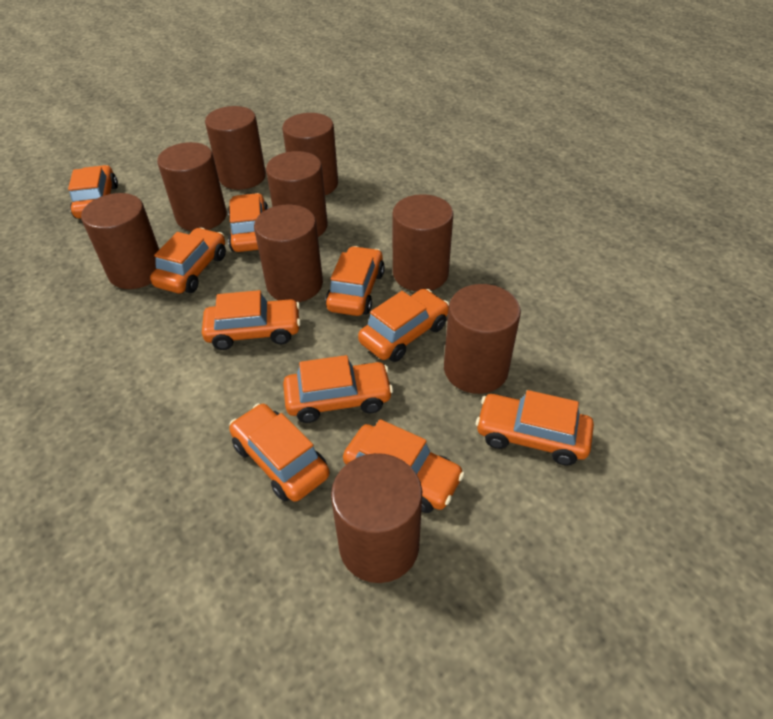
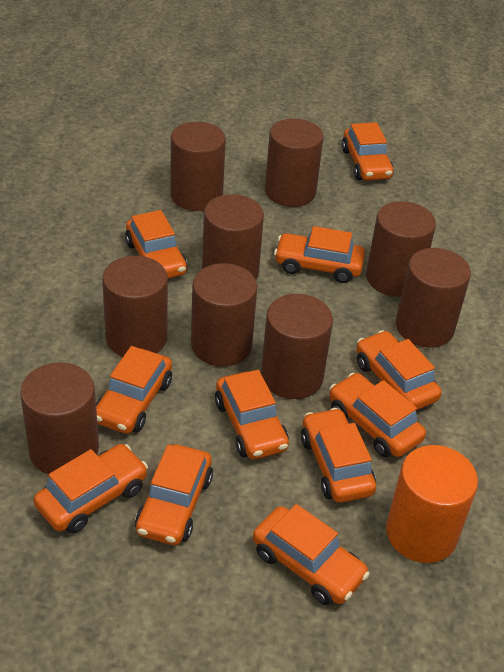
orange car: [68,165,118,219] [150,228,226,293] [202,290,301,350] [228,193,269,252] [229,403,330,502] [283,355,393,423] [325,246,385,316] [343,419,465,513] [358,289,449,362] [476,390,594,466] = 10 -> [34,444,148,534] [96,346,172,434] [125,210,187,278] [135,444,213,545] [215,370,289,459] [253,504,370,605] [274,226,365,283] [301,408,376,503] [329,373,426,457] [342,122,394,180] [357,330,442,410] = 11
orange cylinder: none = 0 -> [386,445,478,563] = 1

